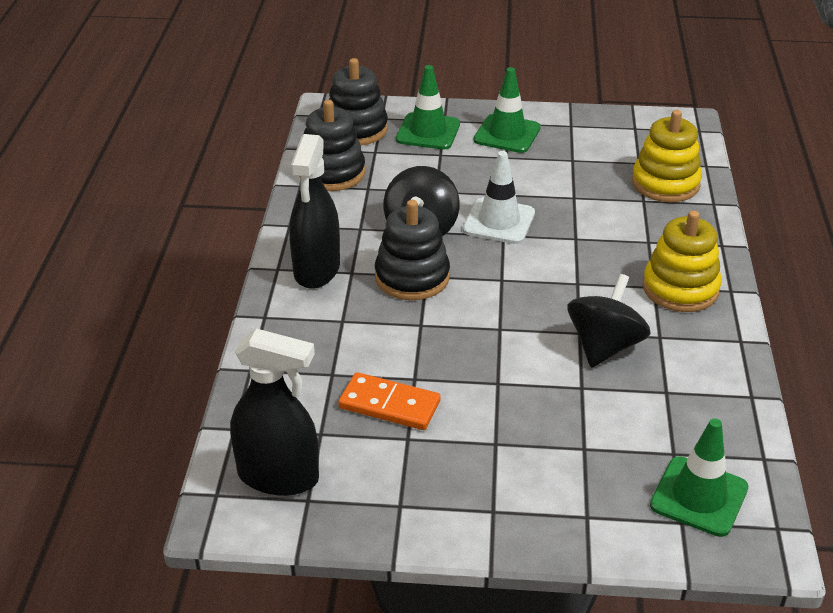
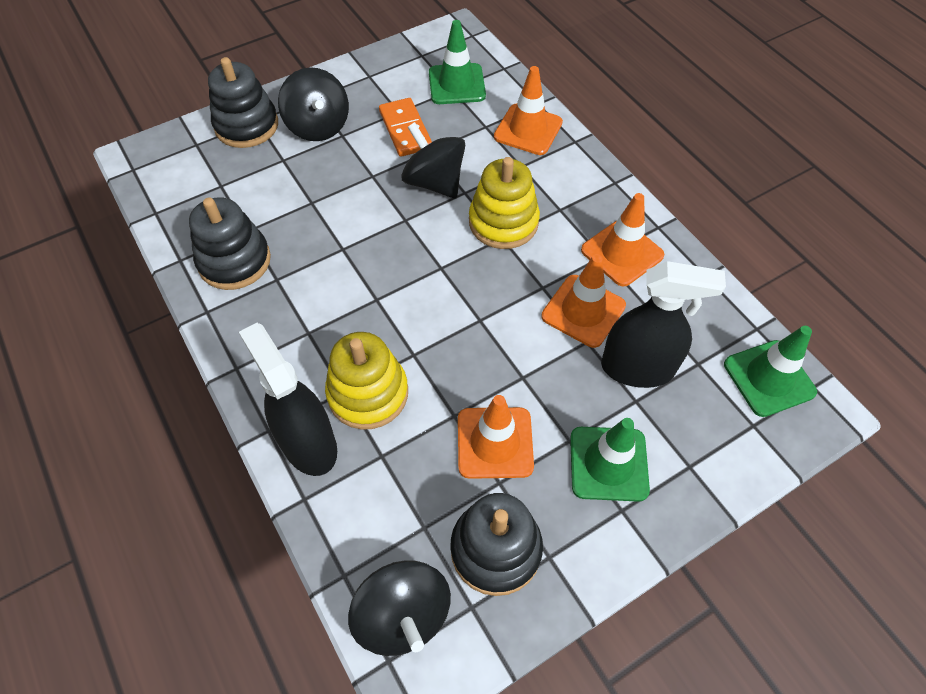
black spinning top: [383,166,460,236] [567,274,650,367] = 2 -> [278,67,349,141] [348,560,451,656] [401,122,465,199] = 3
orange traffic cone: none = 0 -> [458,395,534,479] [494,66,563,155] [541,254,626,348] [581,193,664,286] = 4
white traffic cone: [463,151,535,244] = 1 -> none = 0

